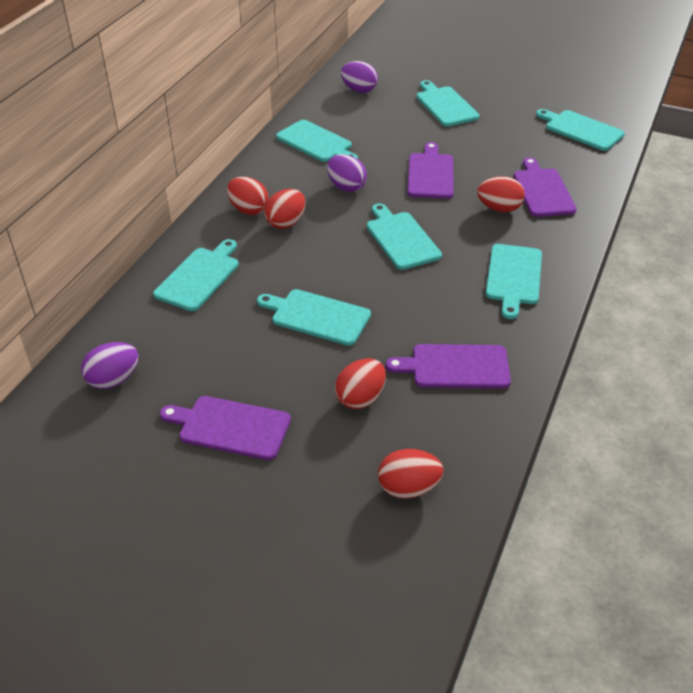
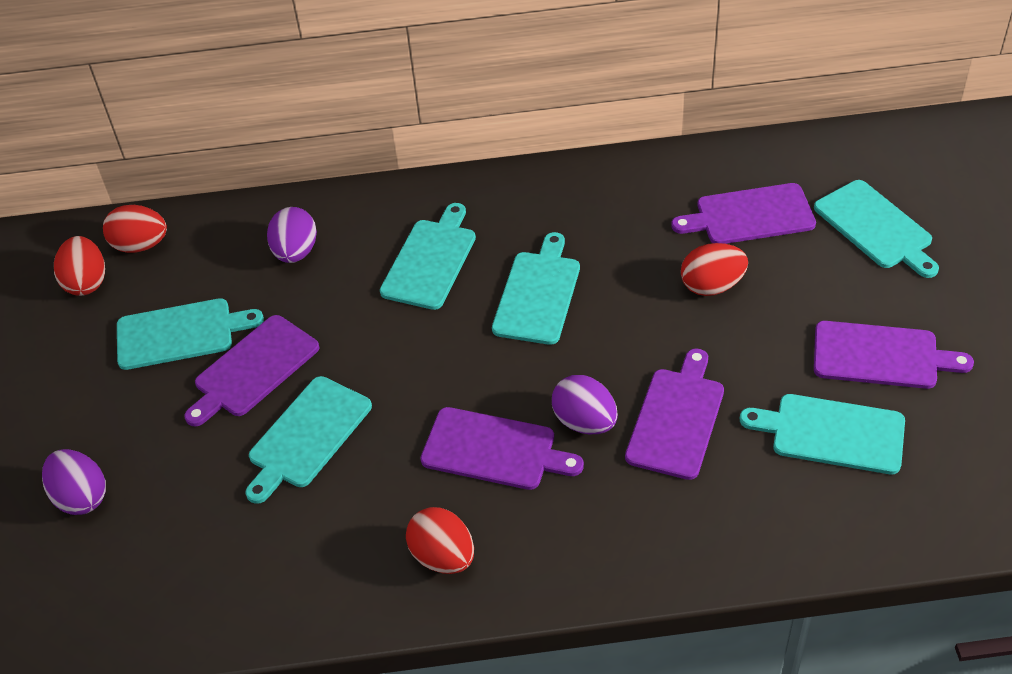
purple cutting board: [160,396,291,460] [386,344,511,388] [407,142,454,199] [514,157,577,217] = 4 -> [184,315,320,426] [421,407,584,490] [625,349,724,480] [671,183,816,244] [814,321,974,389] = 5
red egg: [227,177,269,215] [264,189,305,229] [335,358,386,409] [378,449,443,499] [477,176,525,212] = 5 -> [54,236,105,296] [103,205,167,253] [406,507,474,574] [681,243,748,296] = 4
turquoise cutting board: [153,239,239,311] [257,289,371,346] [276,120,358,162] [367,203,442,270] [416,80,479,126] [486,244,542,319] [536,109,625,151] = 7 -> [117,298,264,370] [245,376,372,504] [380,203,476,310] [492,232,580,345] [740,394,905,474] [814,180,939,278] = 6

